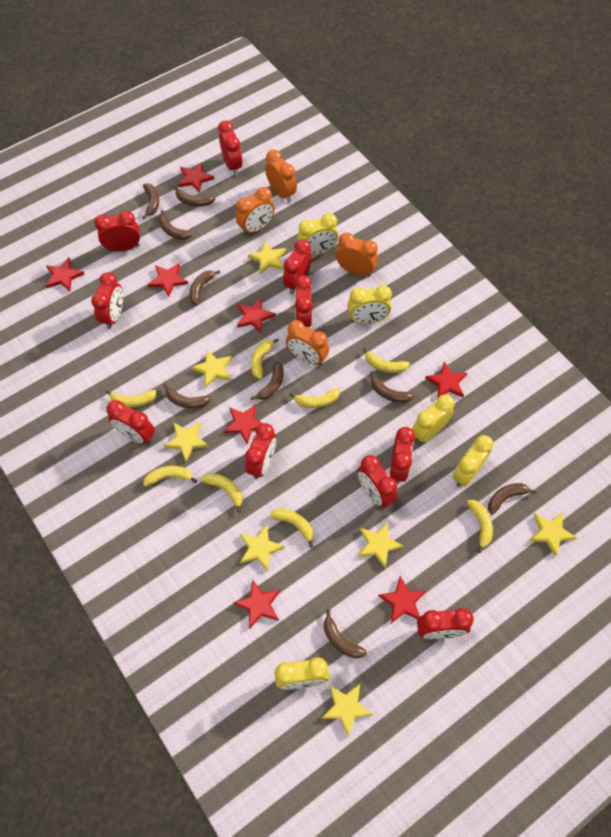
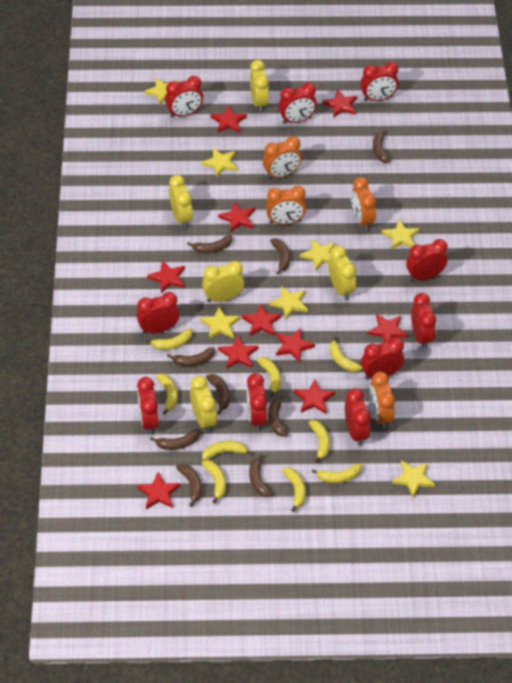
red star: [46,257,84,291] [148,263,188,297] [178,162,214,193] [224,404,262,445] [234,580,280,629] [237,297,276,333] [378,576,426,623] [425,362,467,398] = 8 -> [137,472,180,509] [147,261,185,293] [210,105,247,133] [218,201,255,232] [218,335,259,369] [241,304,281,336] [276,328,315,363] [294,380,335,414] [322,90,358,117] [367,314,408,342] = 10
yellow banana: [106,390,157,407] [143,466,197,487] [201,473,243,513] [251,338,279,379] [269,509,314,548] [289,388,340,408] [363,347,410,373] [467,500,493,553] = 8 -> [146,328,192,350] [156,374,178,415] [202,441,252,460] [202,460,226,504] [257,357,281,397] [282,468,306,512] [309,420,330,463] [311,463,362,483] [329,336,362,372] = 9

